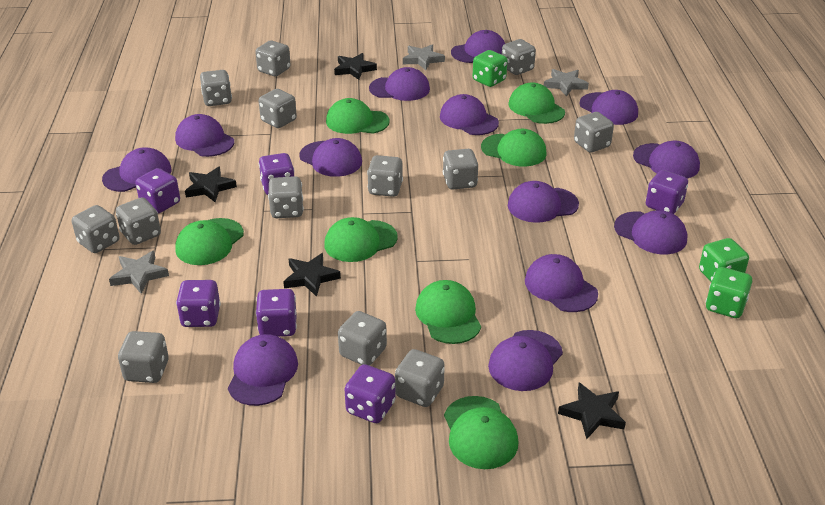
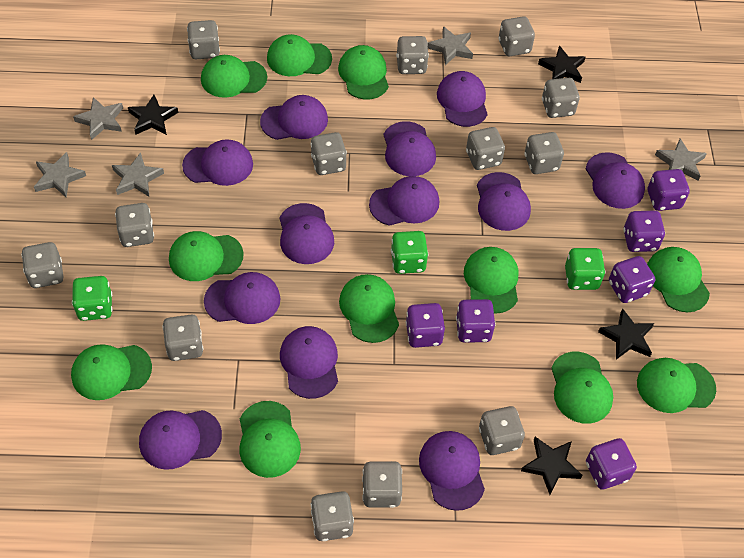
green cap: [175,218,244,265] [324,217,398,262] [326,98,390,134] [415,280,481,344] [444,396,518,469] [481,129,547,167] [509,82,565,124] = 7 -> [71,344,152,400] [169,231,244,281] [201,55,267,98] [240,401,301,478] [267,34,332,76] [338,45,389,100] [339,274,399,343] [464,247,518,314] [551,352,613,424] [637,358,716,413] [647,247,710,312] = 11
grey star: [109,251,169,294] [403,44,445,70] [544,69,589,97] = 3 -> [34,152,86,197] [73,97,123,140] [112,152,164,196] [427,26,473,65] [655,138,707,181] = 5
purple cap: [102,147,171,192] [175,114,234,157] [228,334,298,406] [299,138,362,177] [369,67,430,101] [440,94,499,135] [451,30,505,63] [488,330,563,391] [508,181,579,223] [525,254,598,312] [579,90,638,125] [614,210,687,254] [633,141,700,179] = 13 -> [139,410,222,470] [182,139,253,186] [204,272,280,324] [260,95,328,140] [279,203,334,264] [280,326,338,399] [369,176,439,226] [383,121,436,176] [419,431,485,511] [437,71,488,127] [477,172,531,231] [586,152,645,209] = 12

